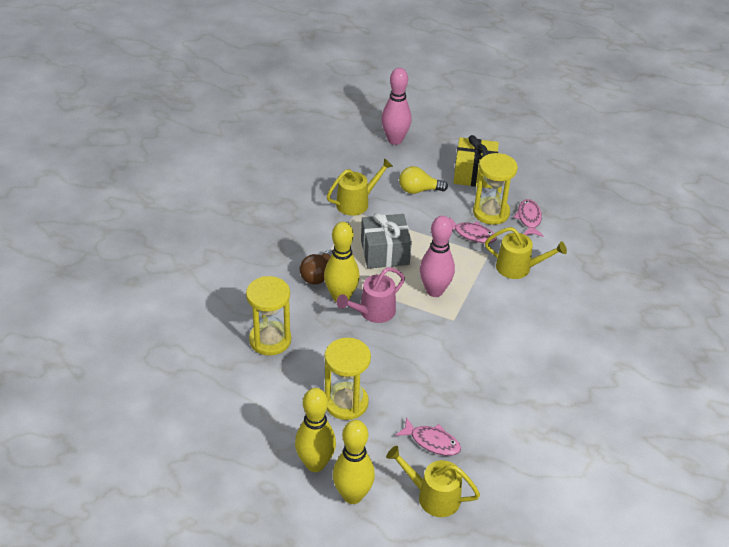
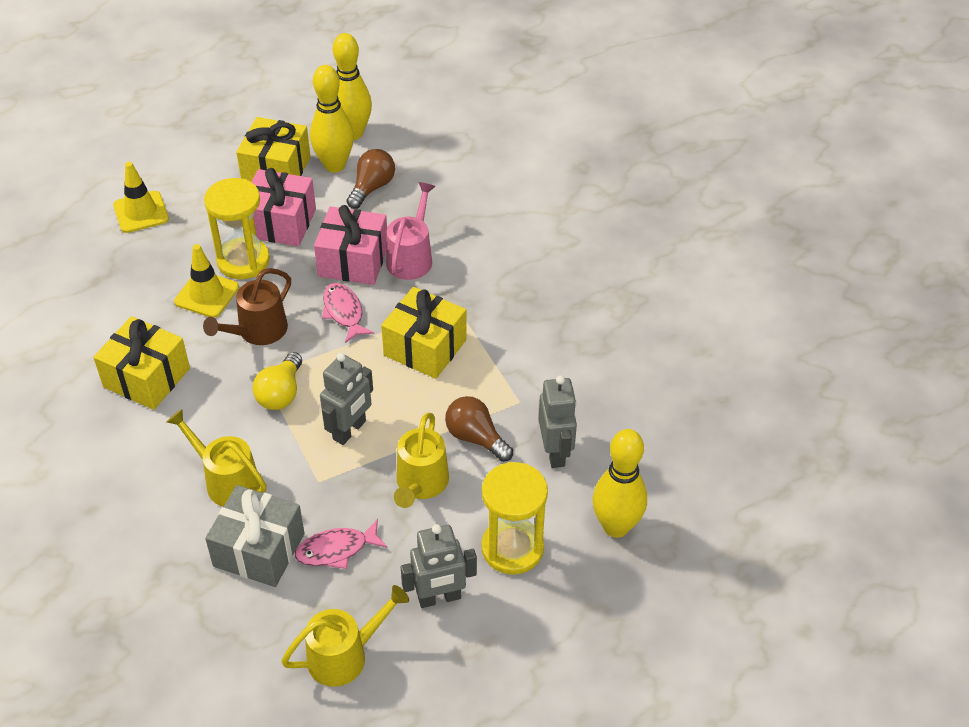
brown light bulb: [300,249,333,285] = 1 -> [347,149,395,209] [445,396,513,462] = 2
brown watering can: none = 0 -> [203,268,291,345] = 1
grey robot: none = 0 -> [320,353,373,445] [401,524,477,608] [538,375,577,468] = 3
pink bowling pin: [381,68,412,145] [420,216,455,297] = 2 -> none = 0
pink fish: [395,417,461,456] [449,217,497,243] [513,199,543,237] = 3 -> [295,519,388,569] [322,283,374,343] = 2
pink gift: none = 0 -> [252,168,316,246] [314,205,387,285] = 2
yellow gift: [453,135,499,188] = 1 -> [93,316,190,410] [236,117,311,182] [381,287,467,379] = 3
yellow hourglass: [246,276,291,356] [325,338,371,420] [473,153,518,225] = 3 -> [204,178,270,279] [482,462,548,575] = 2
yellow traffic cone: none = 0 -> [113,162,169,233] [174,244,239,318] = 2

